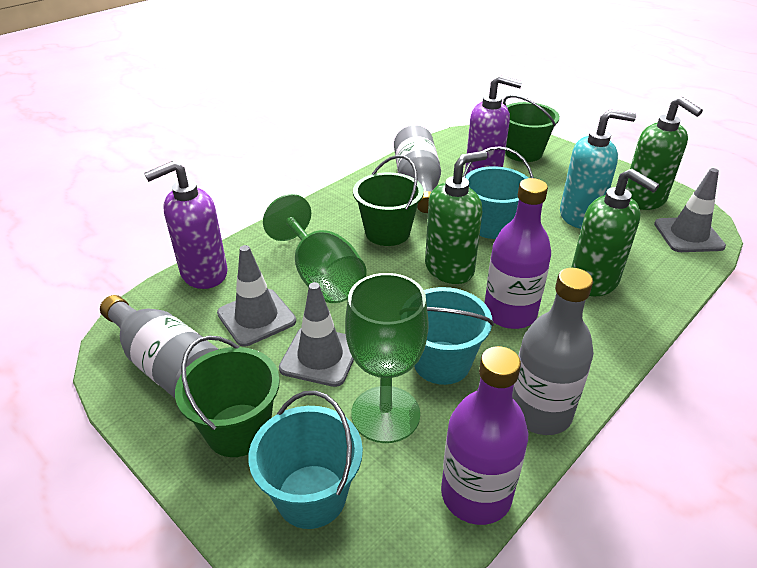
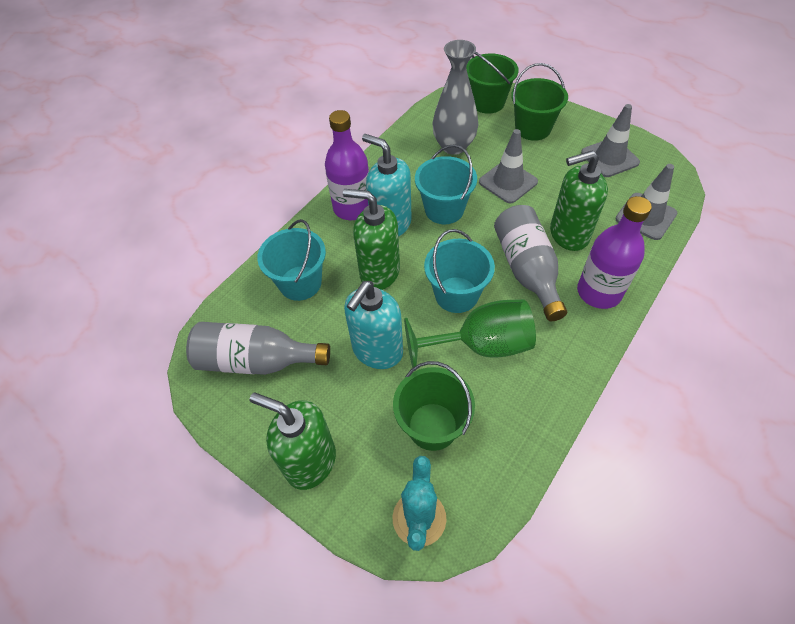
green goblet: [263,194,367,303] [345,273,429,443] = 2 -> [404,299,536,371] = 1
grey bottle: [100,295,218,398] [394,125,441,213] [512,268,594,435] = 3 -> [186,322,330,375] [494,205,567,321] = 2
grey vase: none = 0 -> [432,40,478,155] = 1
purple soap dispenser: [144,161,228,289] [465,75,523,175] = 2 -> none = 0
turquoise cactus: none = 0 -> [393,456,447,551] = 1
turquoise soap dispenser: [560,109,636,229] = 1 -> [344,281,403,369] [362,134,412,237] = 2

